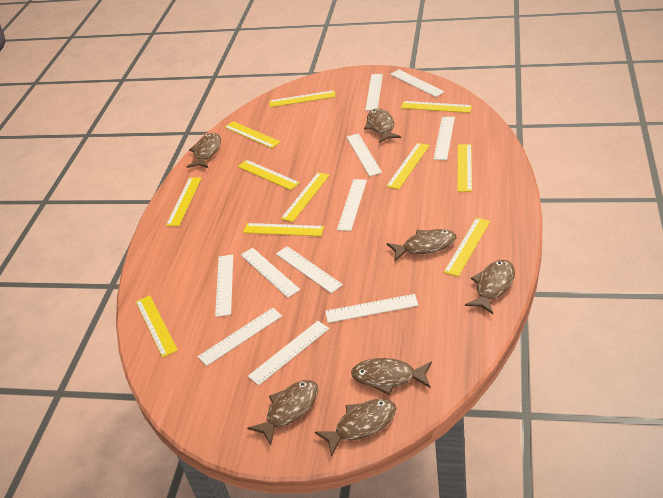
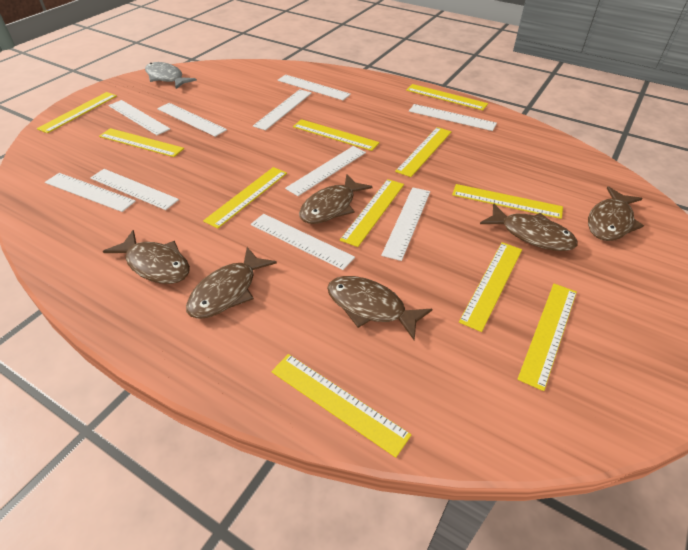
brown fish: [187,133,221,168] [247,380,318,445] [315,399,396,457] [351,358,432,395] [364,108,401,143] [387,229,456,262] [465,260,515,314] = 7 -> [103,230,190,284] [186,247,277,319] [299,174,372,224] [327,276,432,340] [480,204,578,251] [588,186,644,241] = 6
grey fish: none = 0 -> [145,62,197,89] = 1
white ruler: [198,308,282,366] [215,254,233,317] [241,248,300,298] [248,321,329,385] [276,246,343,293] [325,294,418,323] [337,179,367,231] [347,133,382,176] [365,74,383,111] [390,70,445,97] [433,117,455,160] = 11 -> [45,173,136,212] [90,169,179,210] [108,100,170,135] [157,103,227,137] [251,214,355,270] [253,89,312,130] [277,75,351,100] [285,146,366,196] [381,187,430,261] [409,104,497,131] = 10

